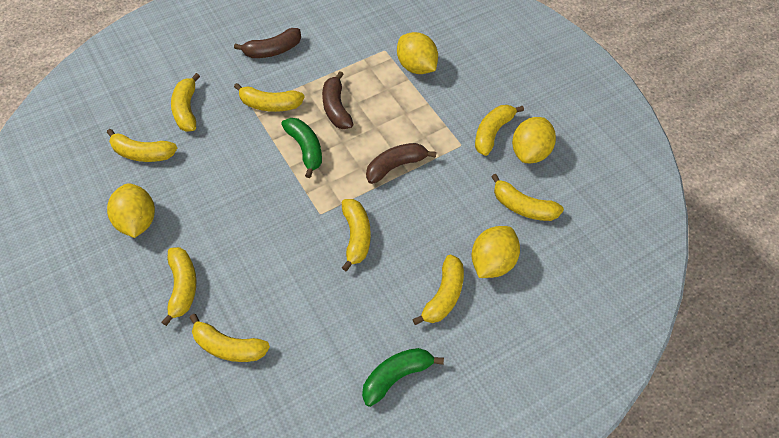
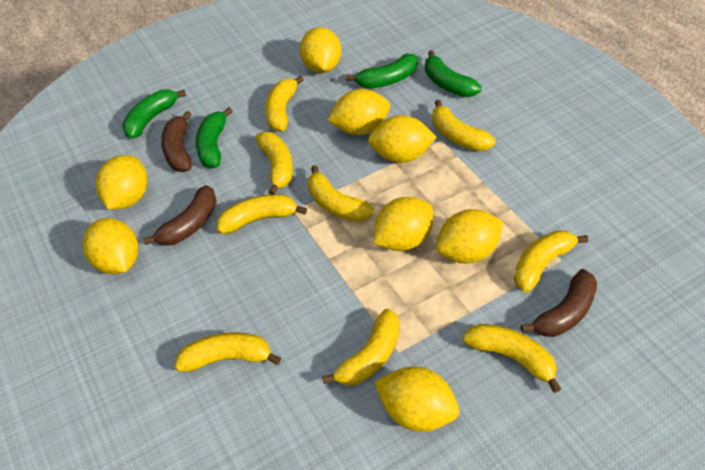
green banana: [281,118,322,178] [362,348,444,407] = 2 -> [122,89,186,139] [196,107,233,168] [346,54,418,88] [425,50,482,97] = 4
yellow lemon: [107,183,155,238] [397,32,438,74] [472,226,520,278] [512,117,556,163] = 4 -> [83,218,138,274] [96,155,147,209] [300,27,342,73] [327,89,390,135] [368,115,437,163] [373,197,433,251] [374,367,459,432] [436,209,503,264] = 8

